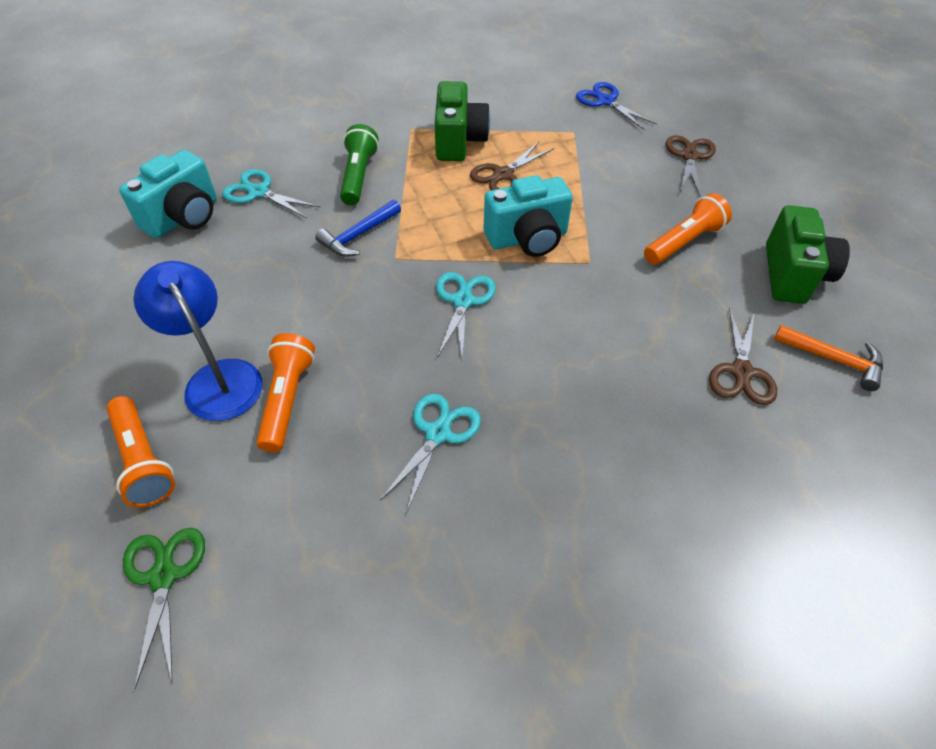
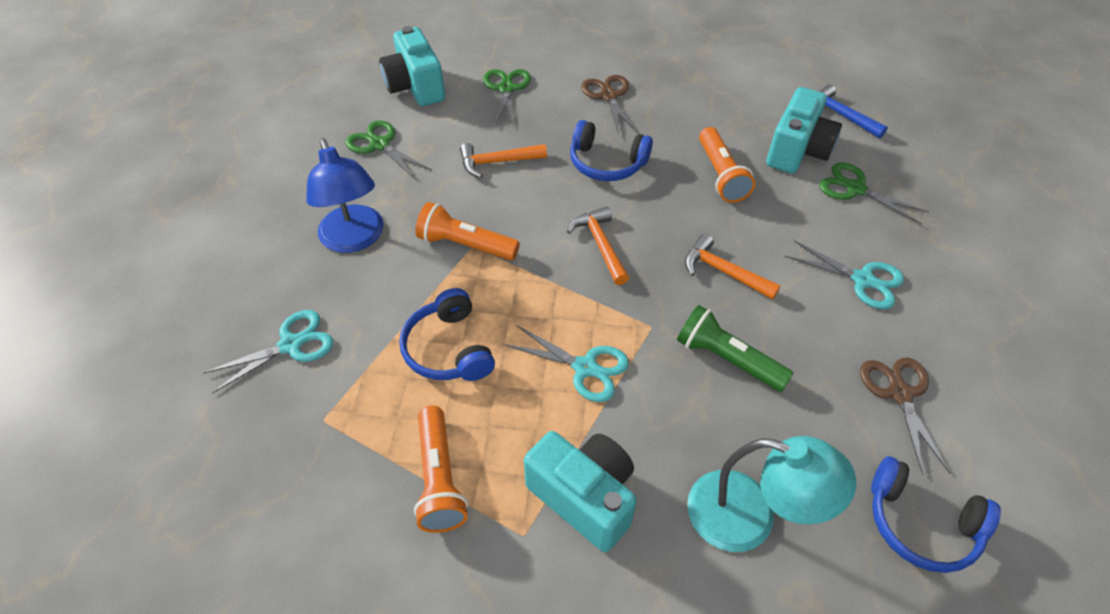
blue headphones: none = 0 -> [399,288,495,381] [570,120,653,181] [871,456,1001,573] = 3
blue scissors: [576,82,657,130] = 1 -> none = 0
brown scissors: [470,142,554,190] [666,135,716,198] [709,307,777,405] = 3 -> [581,75,638,135] [860,358,950,475] = 2
green camera: [435,81,490,161] [766,205,850,304] = 2 -> none = 0
green scissors: [123,528,205,689] = 1 -> [346,121,432,180] [483,69,531,128] [819,162,929,225] = 3
orange hammer: [774,325,883,391] = 1 -> [460,143,547,178] [567,207,629,285] [685,234,781,300] = 3
turquoise camera: [119,150,217,238] [484,175,573,257] = 2 -> [379,26,445,106] [524,431,637,552] [766,87,842,174] = 3
turquoise lamp: none = 0 -> [687,436,856,552] = 1

